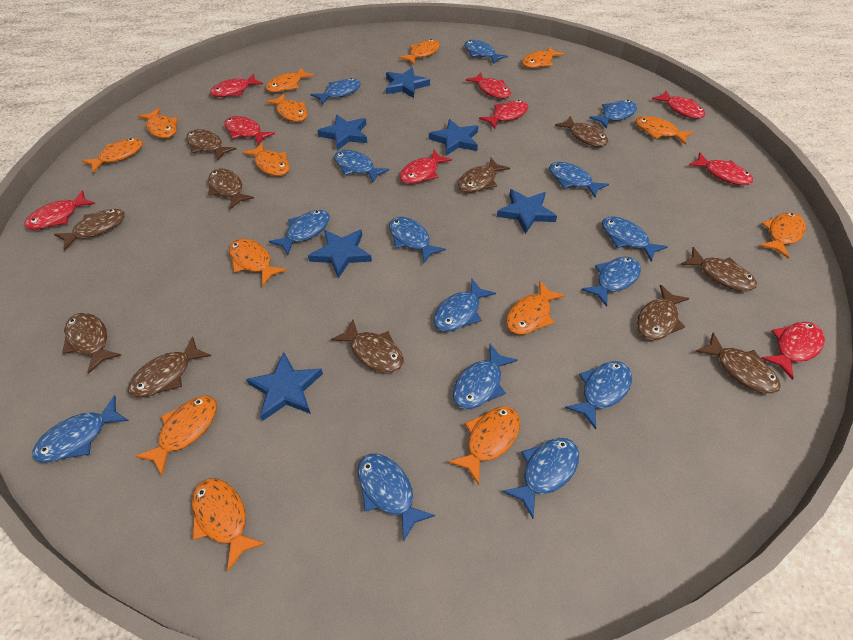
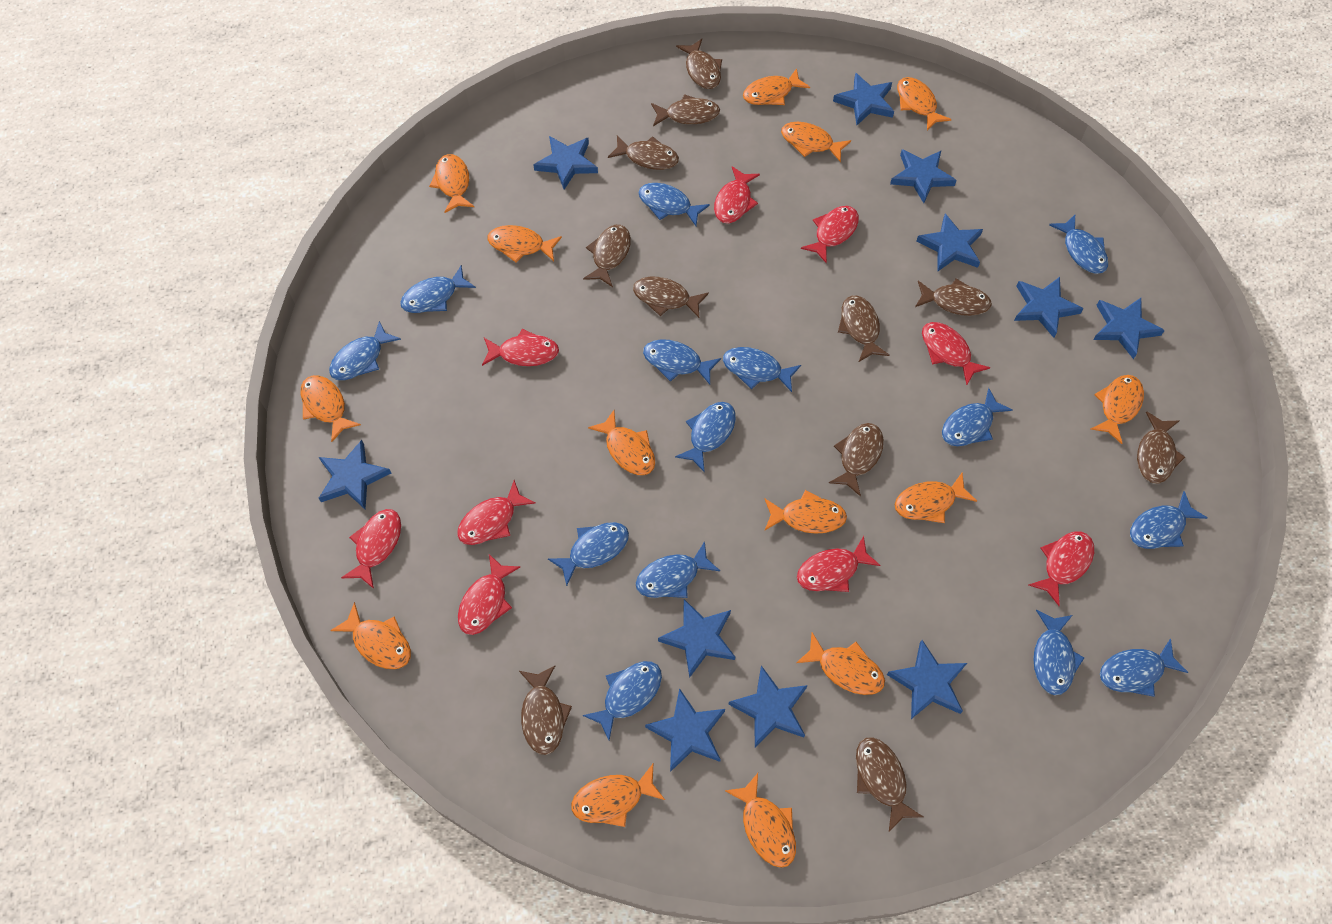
blue fish: [32,395,129,463] [269,210,330,255] [311,78,361,105] [334,150,389,183] [358,454,435,542] [389,217,446,263] [433,279,496,332] [453,344,518,409] [464,40,508,64] [502,438,579,518] [549,162,609,197] [565,361,632,430] [581,257,641,307] [589,100,637,129] [602,217,668,262] = 15 -> [329,321,401,380] [400,265,476,313] [548,522,629,586] [583,661,662,740] [636,541,720,598] [638,183,710,226] [643,339,721,385] [675,402,736,472] [723,347,801,392] [942,388,1012,446] [1033,610,1084,695] [1049,215,1108,274] [1100,639,1188,697] [1130,491,1207,549] = 14
blue star: [246,352,323,421] [308,230,372,278] [317,115,367,151] [386,67,430,98] [429,119,478,155] [497,189,557,234] = 6 -> [319,440,391,509] [533,136,598,190] [645,688,725,772] [658,599,735,678] [728,666,808,747] [833,73,894,125] [887,640,967,719] [890,149,957,203] [916,214,983,272] [1014,277,1084,338] [1093,298,1165,359] = 11

